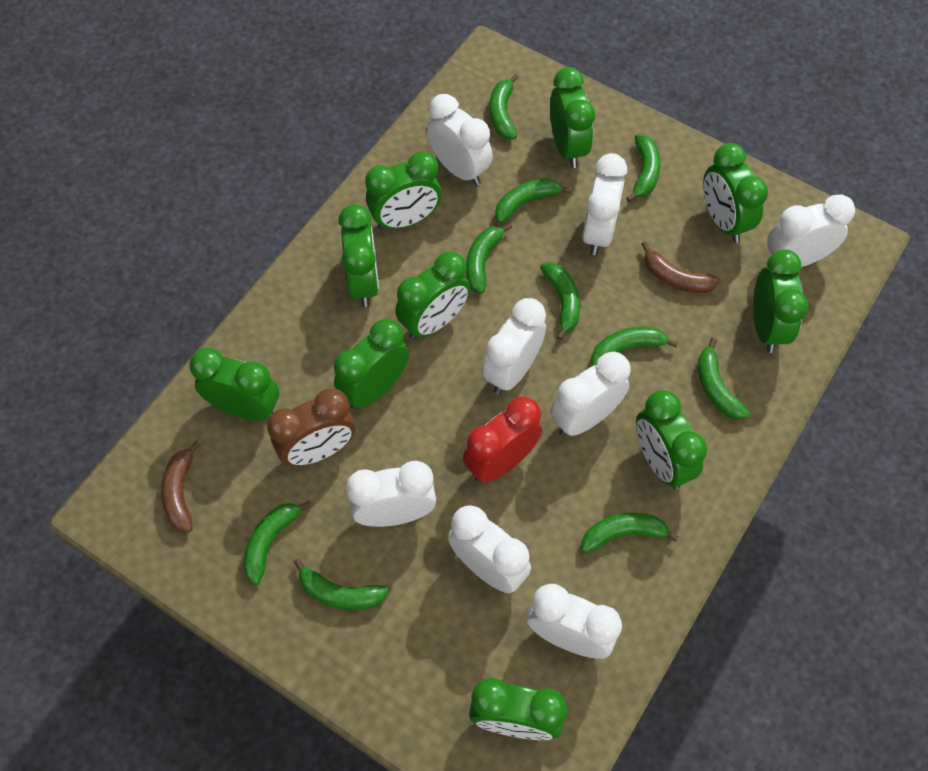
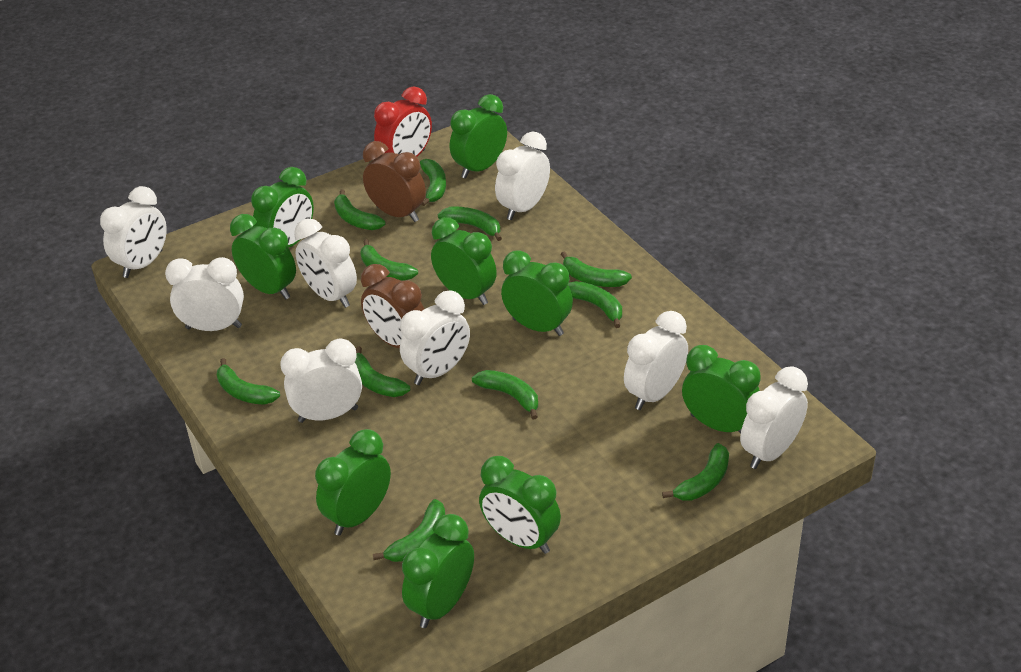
brown banana: [161,441,201,533] [641,241,721,293] = 2 -> none = 0
brown clock: [267,388,356,466] = 1 -> [361,264,424,348] [363,141,426,222] = 2
green banana: [243,501,311,585] [294,558,389,610] [466,223,512,294] [490,74,518,139] [495,178,571,223] [540,262,580,340] [582,513,679,553] [591,326,678,366] [626,134,661,202] [698,338,750,420] = 10 -> [217,358,280,405] [334,189,385,230] [355,346,410,397] [361,239,418,280] [373,499,445,562] [420,159,446,206] [438,207,502,241] [472,370,538,420] [561,251,632,287] [568,281,622,328] [662,443,729,501] = 11
green clock: [190,348,279,421] [334,319,409,410] [338,204,379,307] [365,151,442,230] [395,251,470,340] [469,678,567,740] [550,67,595,168] [636,390,707,489] [703,143,768,243] [753,249,809,353] = 10 -> [230,214,296,299] [251,167,314,248] [315,429,391,536] [402,514,474,628] [431,217,497,305] [450,94,507,179] [479,456,561,554] [501,250,573,336] [682,345,761,434] = 9

